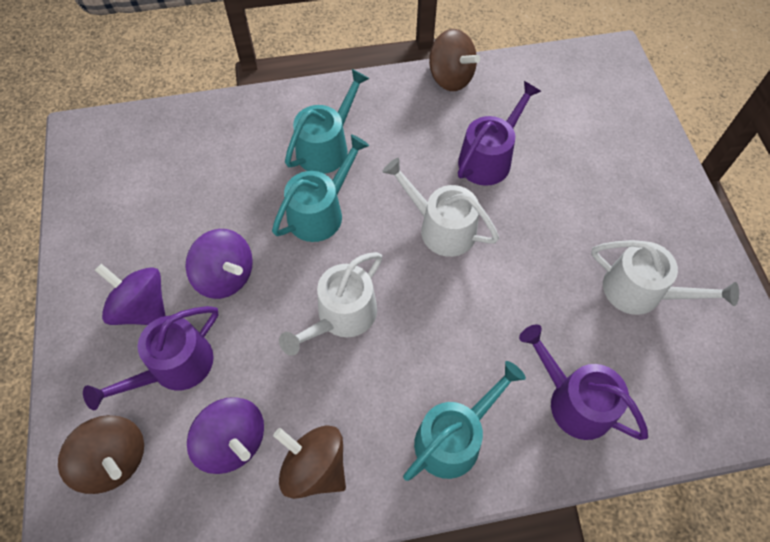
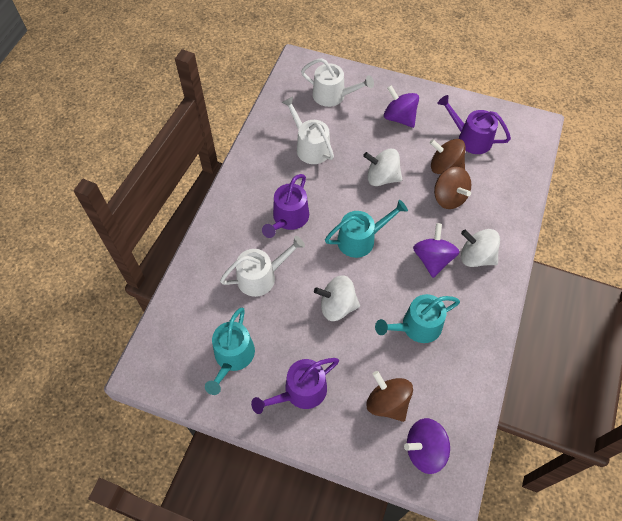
white spinning top: none = 0 -> [314,275,360,321] [363,148,402,186] [461,229,500,267] = 3

